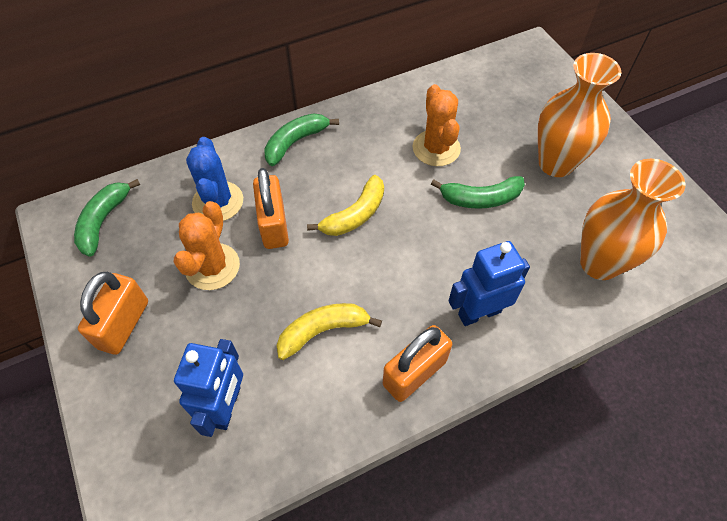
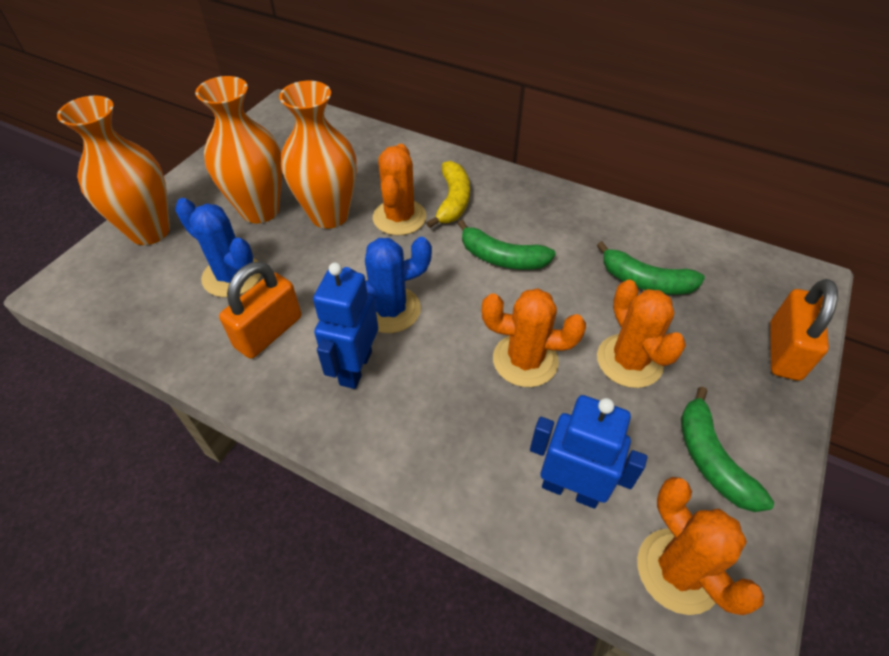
blue cactus: [186,137,243,221] = 1 -> [175,198,261,297] [343,237,432,333] = 2
orange cactus: [174,201,240,290] [413,84,461,166] = 2 -> [373,144,426,235] [481,288,586,387] [597,279,686,388] [637,477,764,615] = 4
orange padlock: [78,272,148,355] [253,168,289,249] [383,325,452,402] = 3 -> [219,261,302,359] [770,279,838,381] = 2
orange vase: [538,53,621,177] [580,159,685,280] = 2 -> [57,96,170,245] [195,76,282,223] [279,81,357,229] = 3
yellow banana: [277,303,382,360] [307,175,384,236] = 2 -> [427,161,470,228] = 1

